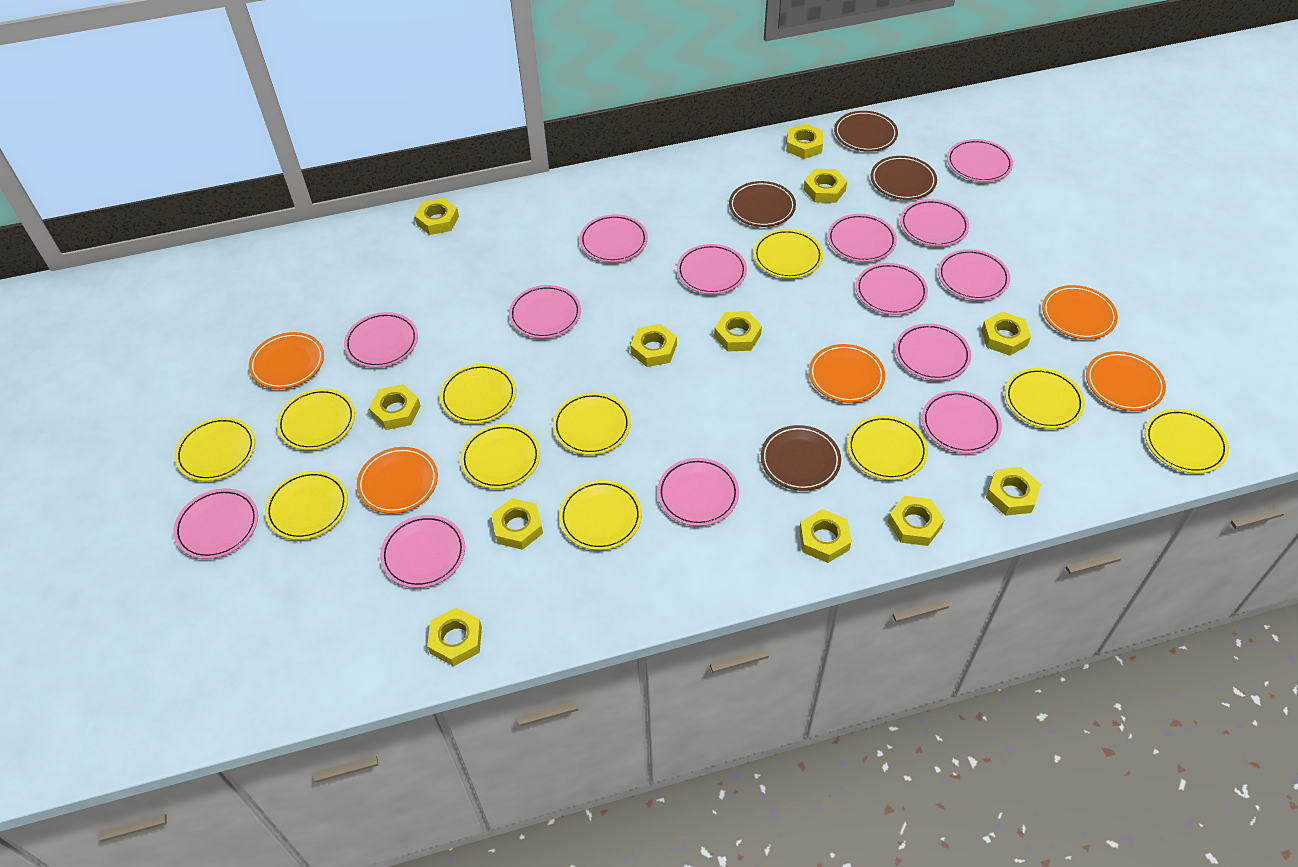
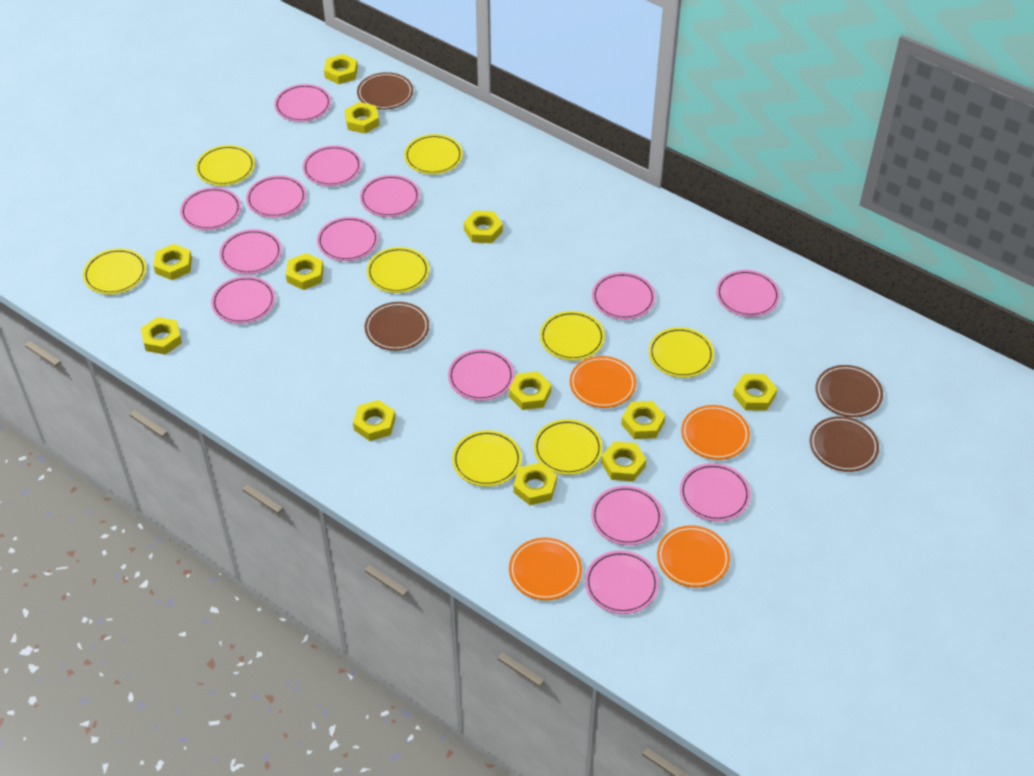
orange plate: [249,332,324,389] [357,447,438,514] [809,344,885,403] [1042,285,1118,339] [1086,351,1166,411] = 5 -> [509,538,582,600] [570,356,636,408] [657,525,730,588] [681,405,750,460] = 4
yellow plate: [174,417,255,481] [265,471,348,540] [277,388,355,450] [440,364,516,424] [460,424,540,489] [553,392,631,455] [559,480,642,550] [753,229,823,279] [847,415,928,480] [1005,368,1085,429] [1145,409,1229,474] = 11 -> [83,248,146,294] [196,145,255,186] [367,247,429,293] [404,134,463,174] [452,430,522,486] [534,419,603,475] [540,311,605,360] [649,327,714,378] = 8

